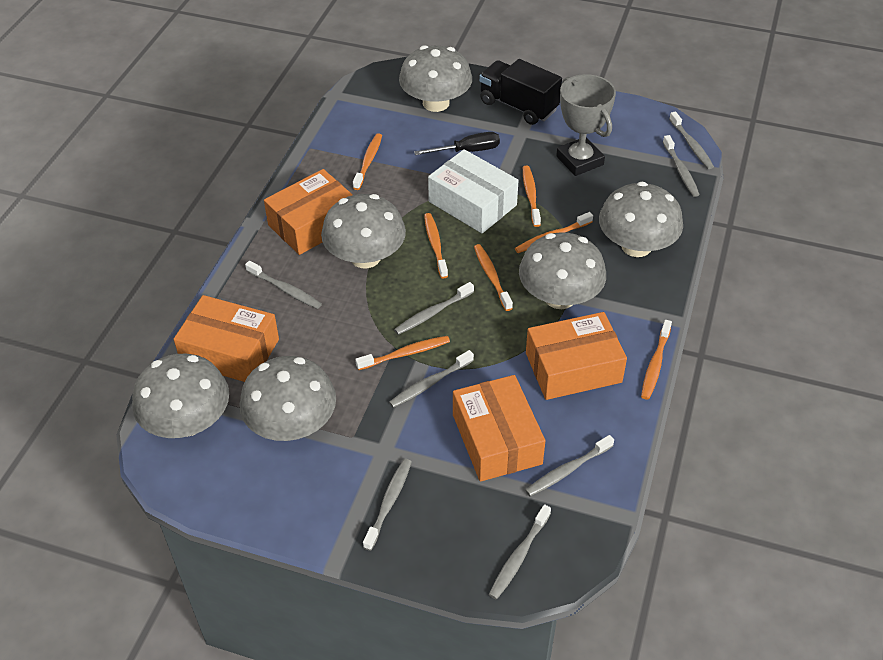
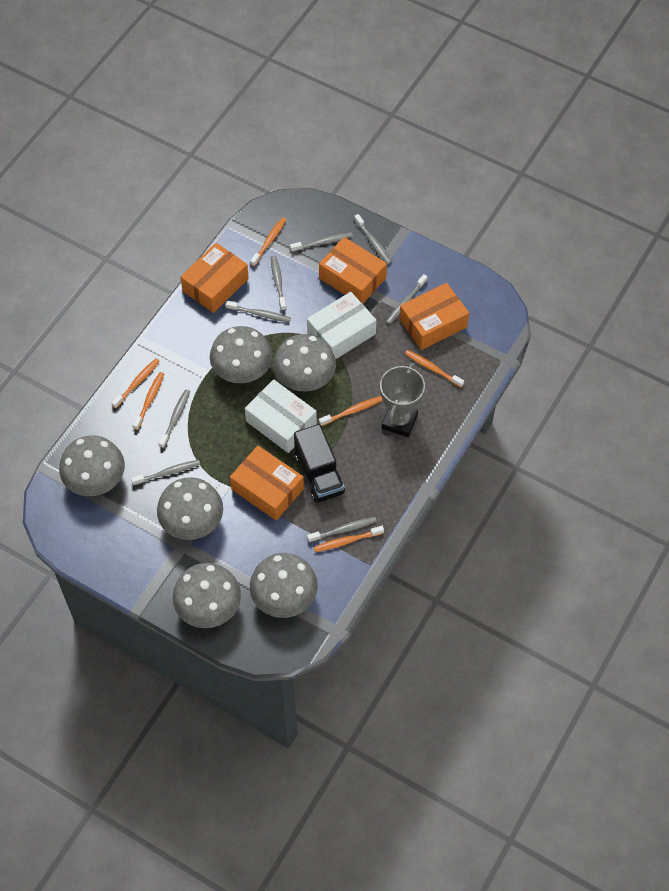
black screwdriver: [414,132,500,155] = 1 -> none = 0
orange toothbrush: [353,134,382,190] [355,336,450,370] [424,213,448,279] [474,244,513,311] [515,212,593,253] [523,166,541,227] [641,320,672,400] = 7 -> [111,358,160,408] [133,372,164,430] [250,218,286,267] [314,526,384,552] [319,396,383,426] [405,350,464,387] = 6
white box: [428,149,519,233] = 1 -> [245,379,317,453] [307,292,376,360] = 2

